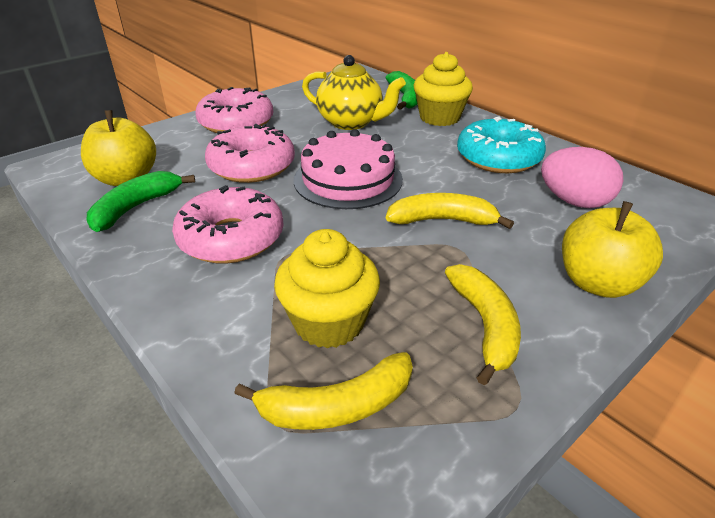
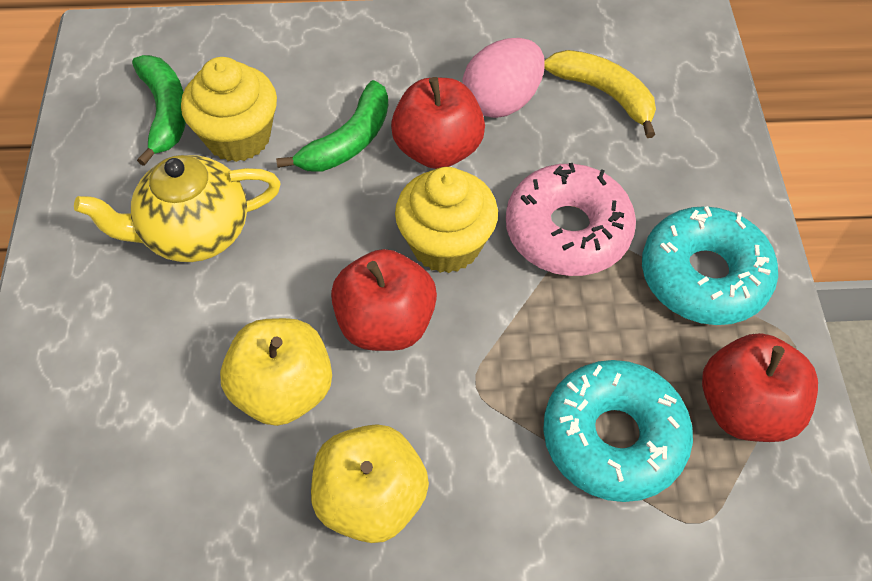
pink cake: [294,129,403,209] = 1 -> none = 0
pink donut: [172,185,284,264] [195,87,273,133] [205,124,295,183] = 3 -> [506,163,636,276] = 1
red apple: none = 0 -> [331,249,437,351] [391,77,485,169] [702,333,818,442] = 3
turquoise donut: [457,116,546,173] = 1 -> [543,360,693,502] [642,206,778,325] = 2
yellow banana: [234,352,413,430] [386,193,514,229] [445,264,521,385] = 3 -> [544,50,656,138] = 1

